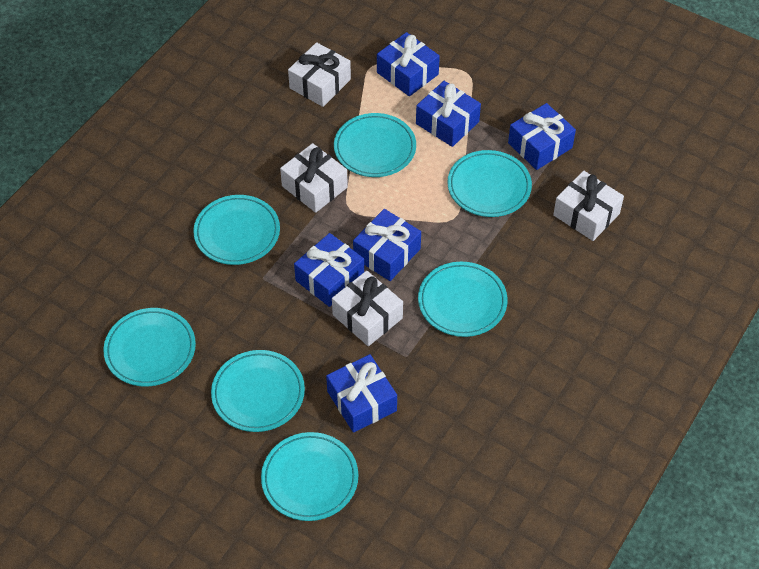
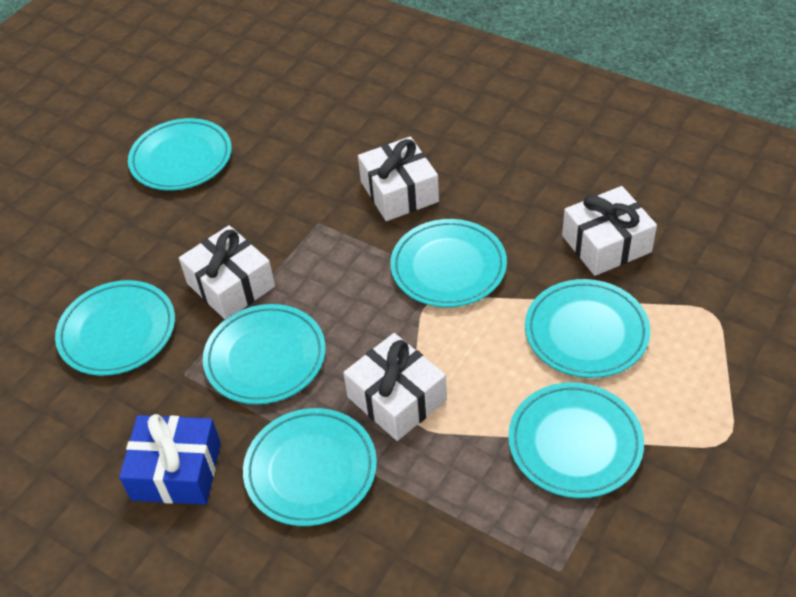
blue gift: [294,233,364,307] [326,354,397,433] [353,209,421,281] [377,32,440,96] [416,81,481,147] [508,103,576,170] = 6 -> [119,414,221,505] = 1

